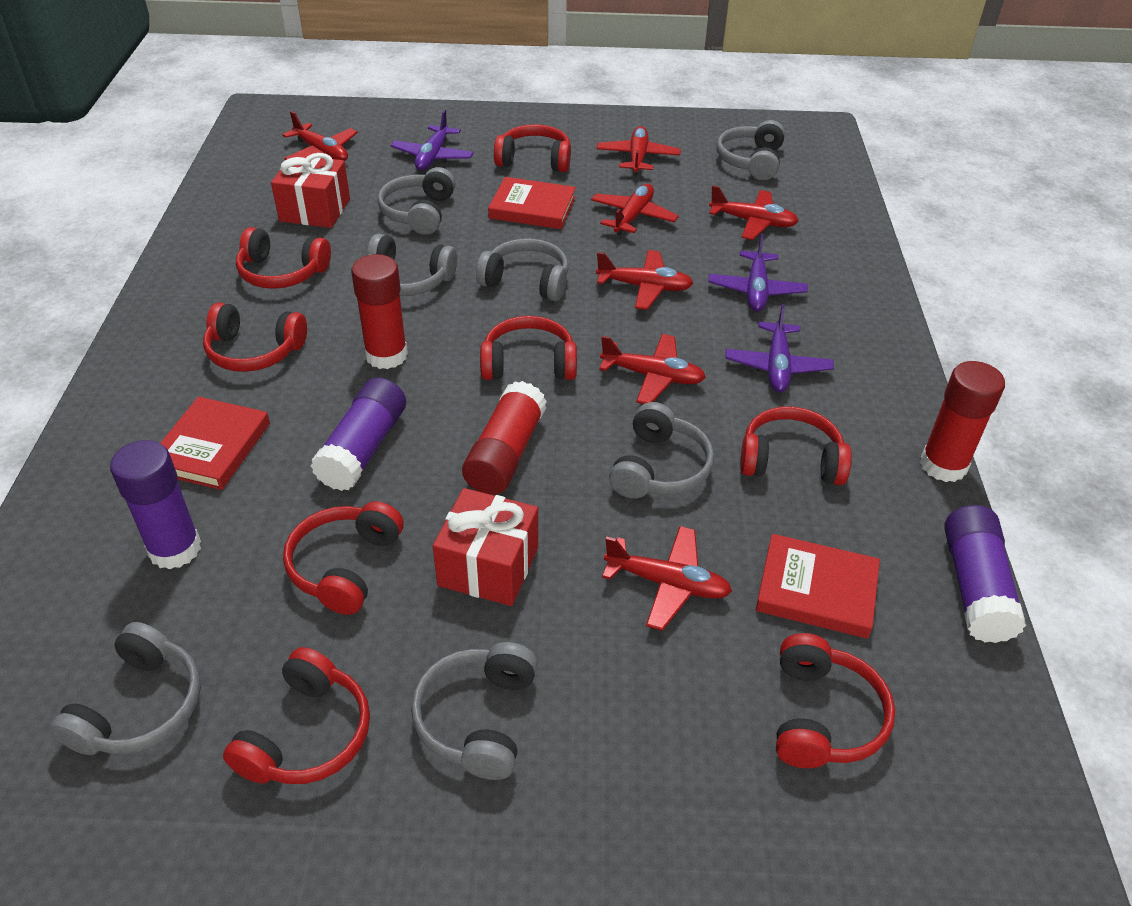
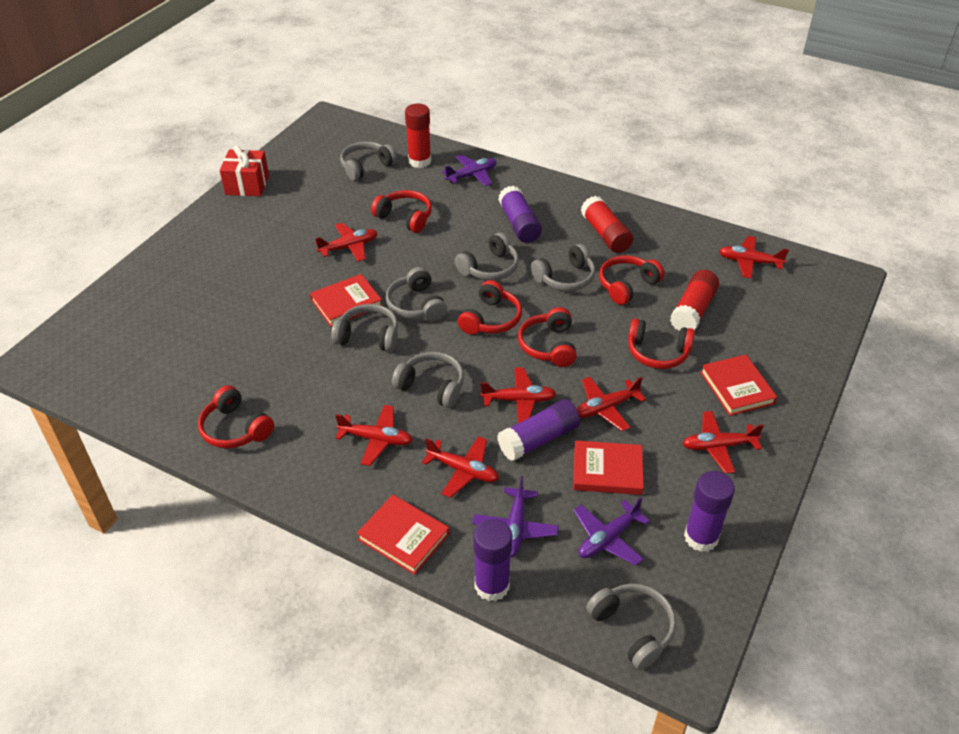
purple glue stick: [110,440,201,570] [310,378,406,491] [944,505,1026,643] = 3 -> [473,519,512,601] [497,399,580,461] [498,186,542,243] [684,471,735,552] = 4
red book: [160,397,270,490] [488,177,576,229] [756,534,880,639] = 3 -> [310,274,382,327] [357,495,449,575] [573,440,644,495] [700,354,777,416] = 4
red gift: [271,153,350,228] [433,488,538,606] = 2 -> [220,145,269,196] = 1
red headphones: [203,303,307,372] [223,647,370,784] [236,227,331,289] [283,501,404,615] [480,316,577,380] [494,124,571,172] [740,407,852,485] [776,633,895,768] = 8 -> [198,385,274,448] [371,190,432,233] [458,280,522,335] [518,307,577,367] [599,255,664,305] [628,318,695,369] = 6

